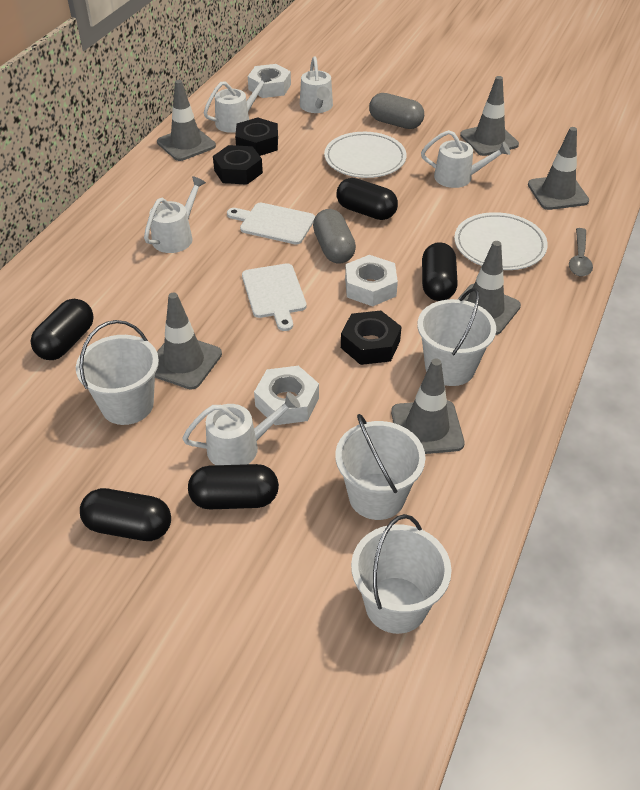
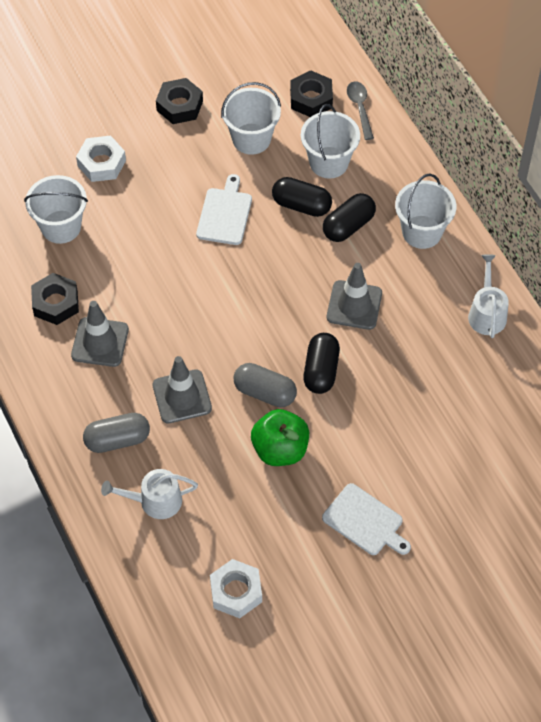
black capsule: [30,299,94,360] [80,488,171,541] [188,464,279,509] [336,178,398,220] [422,242,458,301] = 5 -> [272,177,332,217] [303,333,340,394] [323,193,376,242] = 3
green apple: none = 0 -> [251,409,309,466] = 1
grey traffic cone: [155,293,222,389] [157,80,216,161] [391,358,465,454] [457,241,521,335] [460,76,519,156] [528,127,589,210] = 6 -> [71,301,129,367] [153,356,212,424] [327,263,382,330] = 3
white nut: [248,64,291,98] [254,366,319,425] [345,255,398,306] = 3 -> [76,136,126,182] [210,559,262,618] = 2
white plate: [324,132,407,178] [454,212,548,270] = 2 -> none = 0
white watering can: [144,176,206,253] [182,392,300,465] [204,72,272,133] [300,56,333,113] [421,130,510,188] = 5 -> [101,469,198,519] [468,254,509,338] = 2

